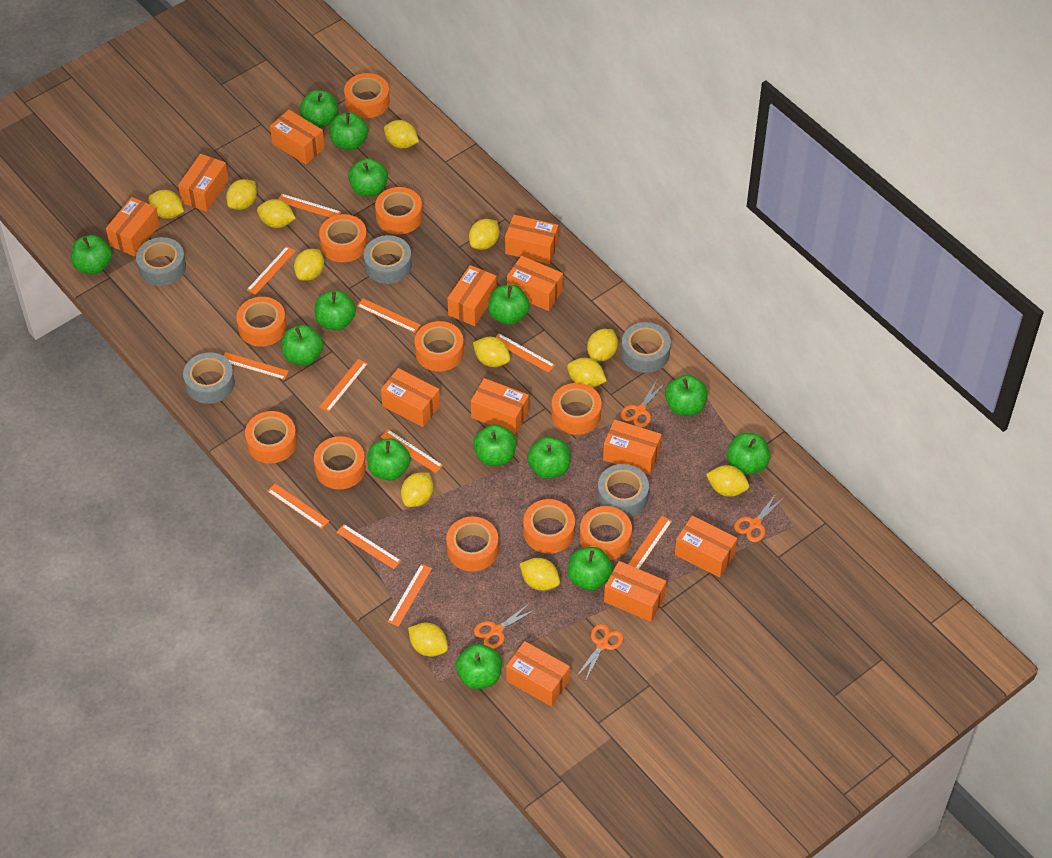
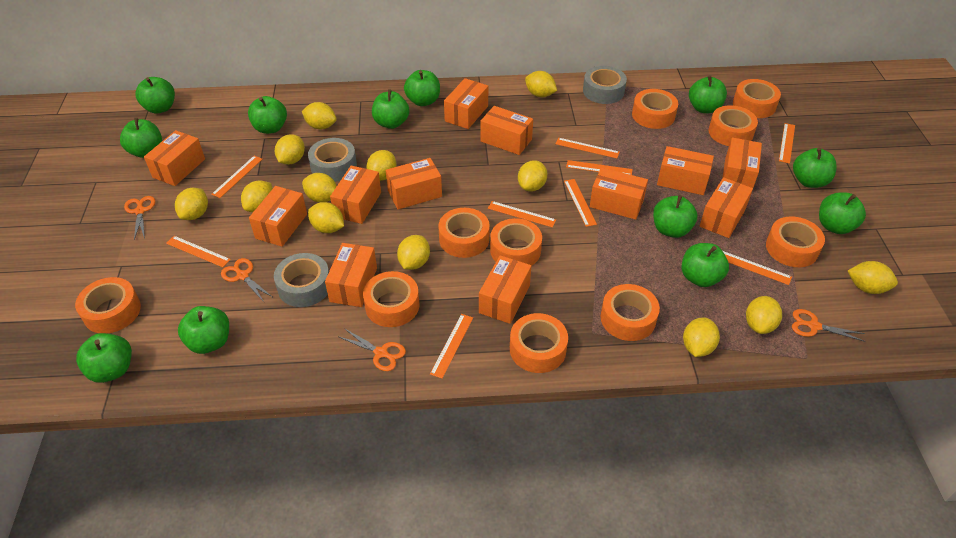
green apple: [71,235,112,274] [282,325,323,365] [299,90,338,128] [315,290,356,330] [330,112,369,150] [348,158,388,197] [367,438,411,481] [456,644,502,689] [473,424,517,466] [488,285,530,325] [527,437,570,479] [568,547,613,591] [665,375,708,416] [727,433,770,475] = 14 -> [76,333,132,383] [120,118,162,158] [135,77,175,114] [178,306,229,354] [248,96,287,134] [372,89,409,129] [404,70,440,106] [653,195,698,238] [681,243,729,287] [689,75,727,113] [793,148,837,188] [819,192,866,234] = 12
grey tape: [136,237,186,286] [183,353,235,404] [364,235,412,284] [597,464,649,517] [621,322,671,373] = 5 -> [274,253,329,307] [308,138,357,182] [583,66,627,104] = 3
orange ruler: [224,352,289,380] [247,246,296,295] [267,484,329,529] [278,194,341,218] [319,359,368,412] [336,524,401,569] [357,298,421,333] [381,429,443,473] [388,564,432,627] [496,333,555,373] [628,516,672,569] = 11 -> [166,236,231,267] [211,156,262,198] [430,314,473,379] [488,201,556,228] [556,138,620,158] [564,179,597,227] [566,160,633,175] [723,251,792,285] [779,123,795,164] = 9
orange tape: [236,297,287,347] [245,411,297,463] [314,436,366,489] [319,214,367,262] [344,73,390,118] [375,187,422,234] [414,321,464,372] [446,517,499,571] [523,499,575,554] [552,383,601,435] [580,506,632,560] = 11 -> [75,277,141,333] [363,271,420,327] [438,208,490,258] [490,218,542,266] [510,313,568,373] [601,284,660,341] [632,89,678,129] [708,105,758,146] [733,79,781,118] [766,216,825,267] = 10

